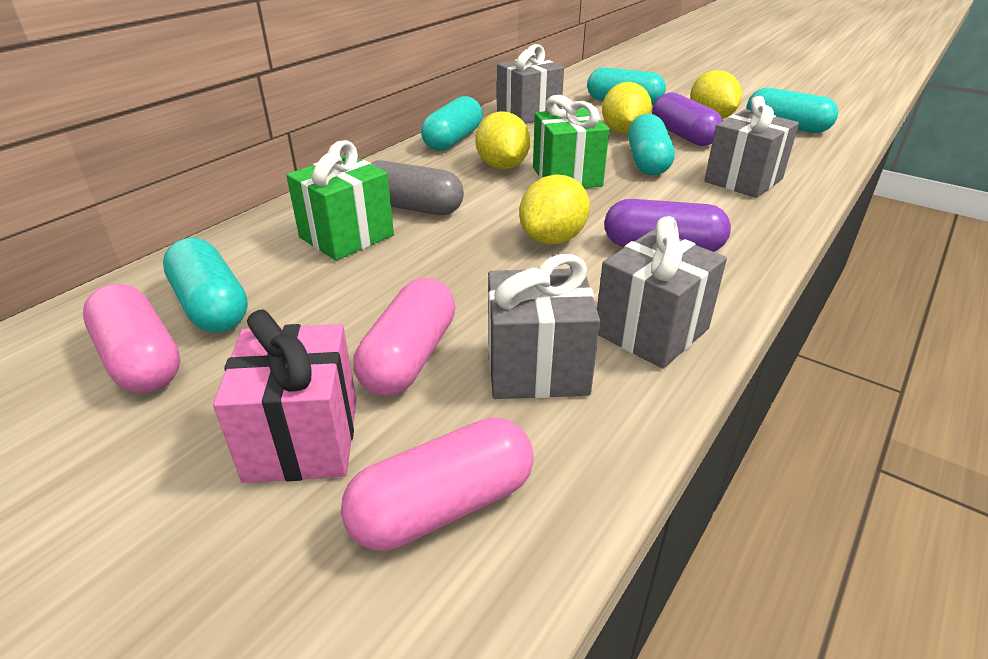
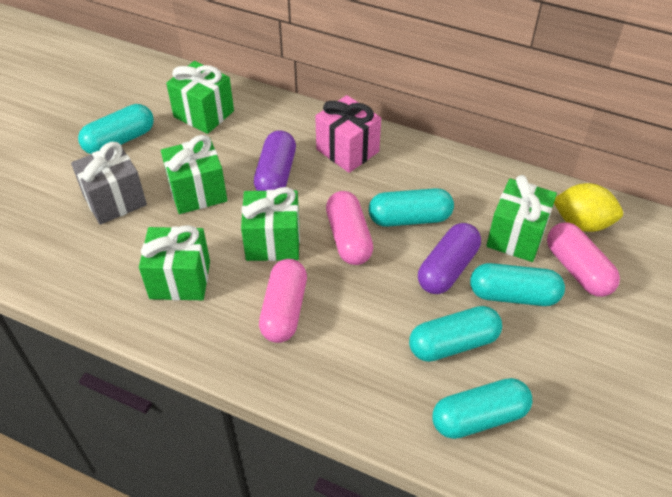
green gift: [286,140,394,260] [533,95,609,188] = 2 -> [139,225,210,301] [161,135,227,214] [166,61,234,134] [241,187,300,261] [486,175,557,262] = 5
grey capsule: [371,160,464,215] = 1 -> none = 0
grey gift: [488,254,600,399] [497,44,564,124] [597,216,727,369] [704,96,799,198] = 4 -> [71,142,147,225] = 1
yellow lemon: [475,111,530,169] [519,175,590,245] [602,82,652,134] [690,70,742,119] = 4 -> [554,183,623,232] = 1

